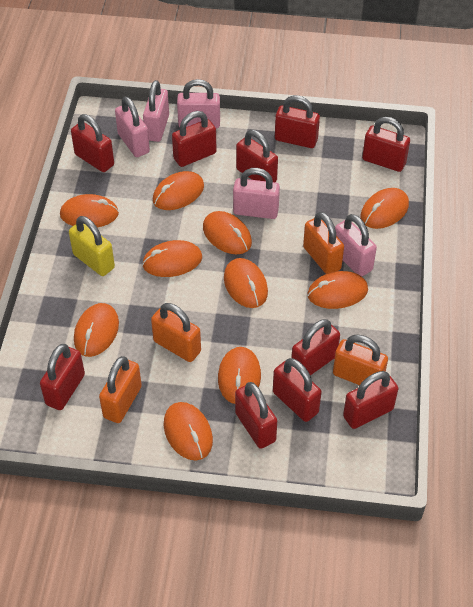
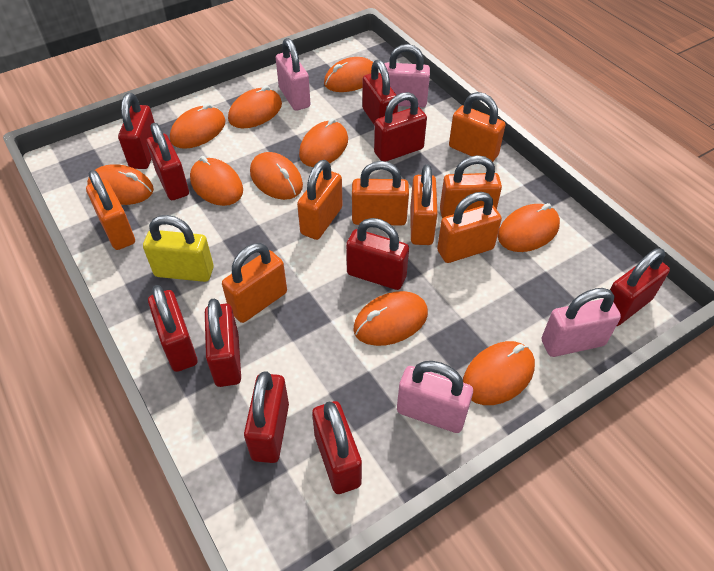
orange padlock: [99,356,142,423] [151,303,201,362] [303,212,344,274] [333,335,388,385] = 4 -> [86,170,135,250] [222,243,287,323] [297,160,342,240] [352,161,409,226] [410,164,438,245] [437,192,502,263] [440,155,502,218] [449,92,505,162] = 8
pink padlock: [115,96,150,157] [143,80,169,142] [177,79,220,129] [233,168,280,219] [335,214,377,277] = 5 -> [276,38,311,111] [384,44,430,107] [397,361,473,433] [542,288,621,357] = 4

